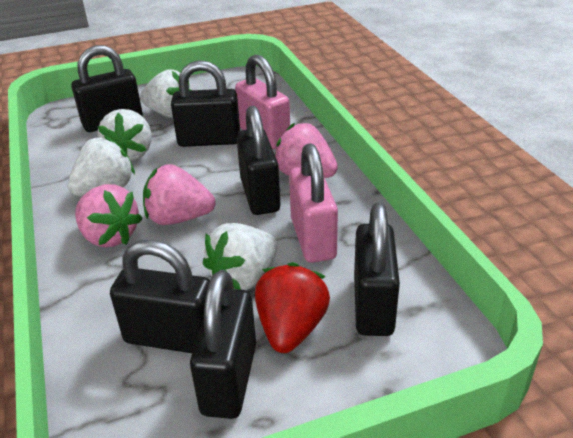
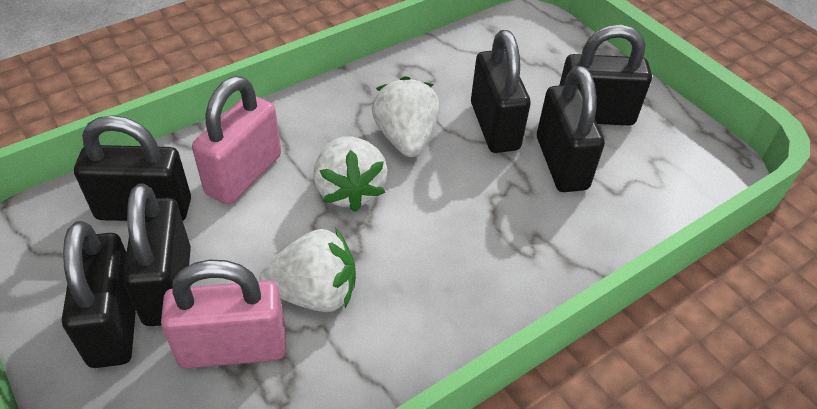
pink strawberry: [75,184,143,248] [143,164,216,225] [275,123,338,178] = 3 -> none = 0
red strawberry: [255,262,330,353] = 1 -> none = 0
white strawberry: [68,136,135,196] [97,109,152,161] [140,69,192,118] [203,223,278,290] = 4 -> [260,229,356,312] [313,136,388,212] [372,76,439,157] = 3

